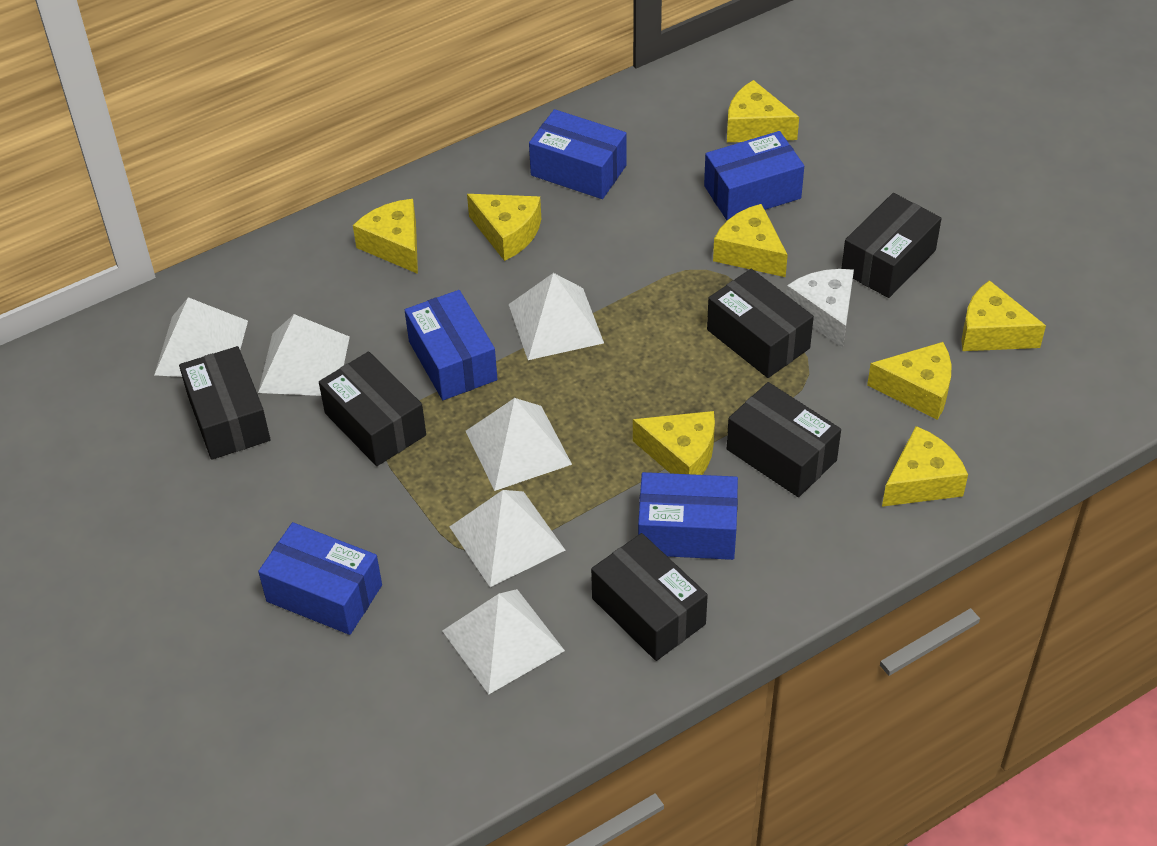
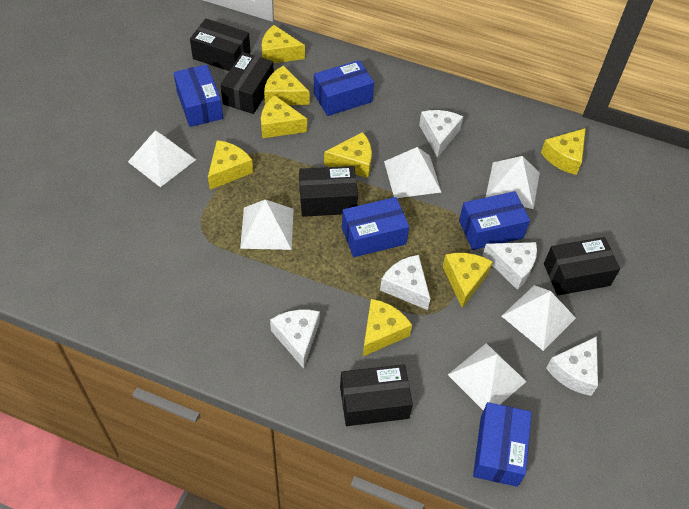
black box: [179,346,271,460] [319,352,426,466] [591,533,708,661] [707,269,814,378] [727,382,841,497] [841,193,942,298] = 6 -> [190,19,251,71] [220,52,274,114] [299,166,358,217] [340,364,413,426] [544,237,620,295] = 5
white cheese: [786,269,854,348] = 1 -> [270,310,320,369] [380,255,430,310] [419,110,463,158] [482,242,537,290] [546,336,598,396] = 5

